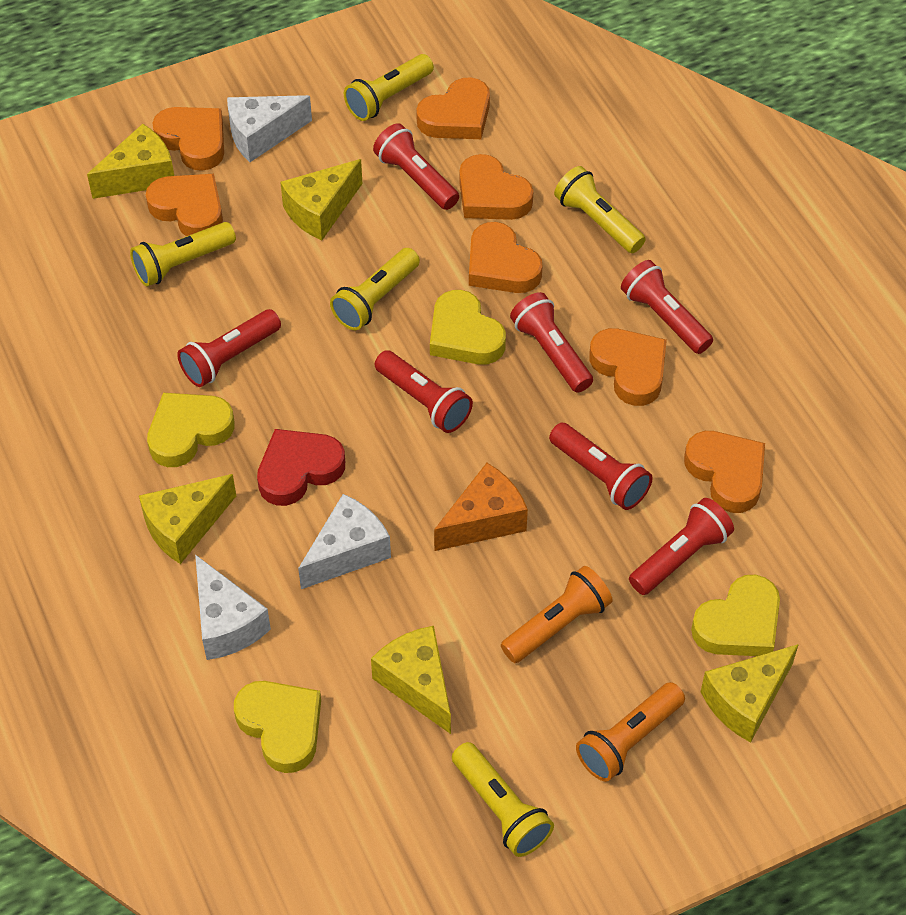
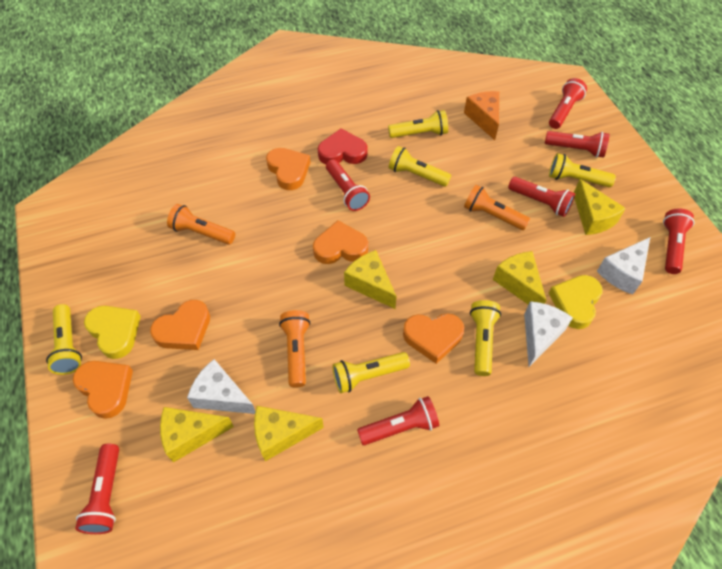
orange flashlight: [501,566,613,663] [576,682,685,782] = 2 -> [167,204,235,245] [279,310,311,387] [464,185,530,230] = 3
orange heart: [146,174,223,236] [152,107,224,171] [416,77,490,139] [459,154,533,220] [469,222,543,293] [589,328,667,406] [684,431,765,513] = 7 -> [73,361,133,419] [150,300,210,350] [266,148,311,190] [313,220,368,264] [403,313,464,364] = 5
yellow flashlight: [130,222,236,287] [330,248,420,330] [344,54,434,121] [452,742,554,857] [554,166,646,253] = 5 -> [46,304,82,375] [332,352,410,393] [388,110,448,138] [389,146,451,187] [470,300,501,376] [549,153,616,187] = 6
yellow heart: [147,393,234,467] [234,681,321,773] [430,290,506,365] [691,575,780,656] = 4 -> [84,306,141,359] [549,275,603,329] = 2

